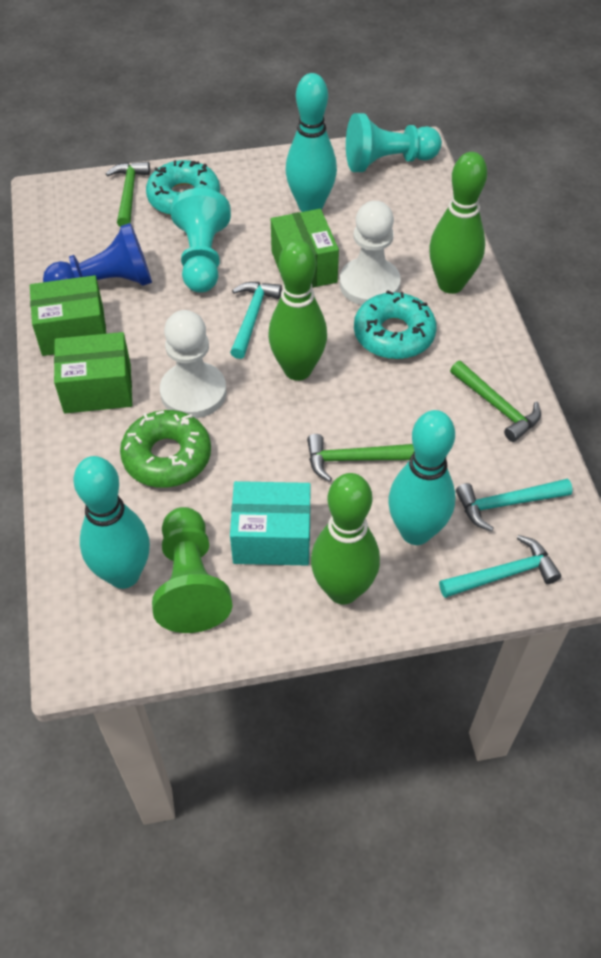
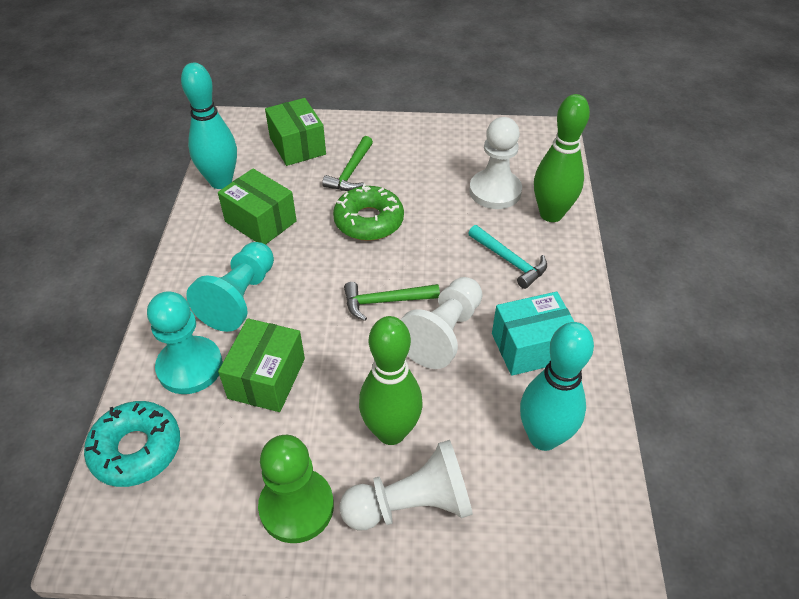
blue pawn: [43,223,152,286] = 1 -> none = 0
green bowling pin: [268,240,327,381] [311,473,380,604] [429,152,487,294] = 3 -> [359,316,423,445] [534,94,590,222] = 2
green hammer: [106,162,150,227] [307,434,414,482] [450,361,541,442] = 3 -> [322,136,373,191] [344,282,440,321] = 2
turquoise bowling pin: [74,456,150,589] [285,73,337,212] [388,410,456,545] = 3 -> [181,63,237,189] [520,322,594,451] = 2
turquoise donut: [146,160,220,216] [354,290,437,359] = 2 -> [84,401,180,487] = 1
turquoise hammer: [230,282,282,359] [439,535,561,598] [456,479,572,531] = 3 -> [468,225,547,289] = 1
white pawn: [160,310,227,418] [339,201,401,305] = 2 -> [339,440,473,530] [400,277,482,369] [469,117,522,209] = 3

